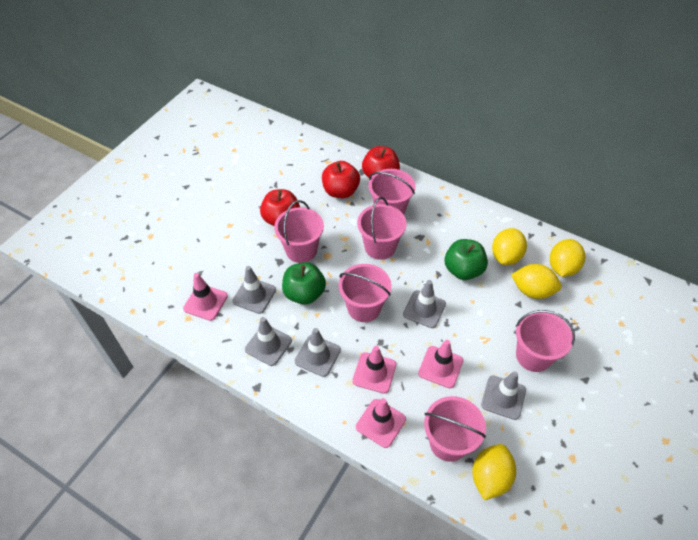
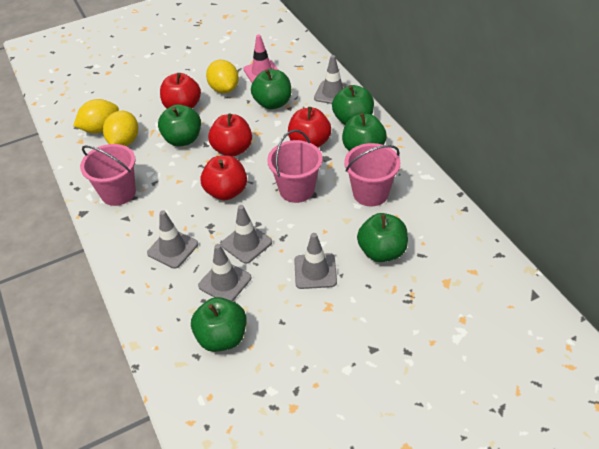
green apple: [282,262,326,305] [445,239,488,280] = 2 -> [158,104,201,146] [191,297,246,352] [251,69,291,110] [332,85,374,125] [342,113,387,151] [357,213,408,262] = 6
pink bucket: [274,200,324,263] [339,264,392,322] [357,197,407,260] [368,169,415,215] [424,396,486,462] [516,310,575,372] = 6 -> [80,144,136,206] [267,130,323,203] [344,143,400,206] = 3
pink traffic cone: [183,273,228,321] [352,346,396,394] [356,398,406,448] [418,340,463,388] = 4 -> [243,35,278,83] = 1
red apple: [260,189,300,226] [322,161,360,198] [362,146,400,178] = 3 -> [160,73,201,109] [200,155,247,200] [208,113,252,157] [288,107,331,147] = 4
yellow lemon: [472,444,516,500] [492,228,527,265] [511,264,562,299] [550,239,585,277] = 4 -> [73,99,119,133] [103,111,138,146] [206,59,239,93] = 3

